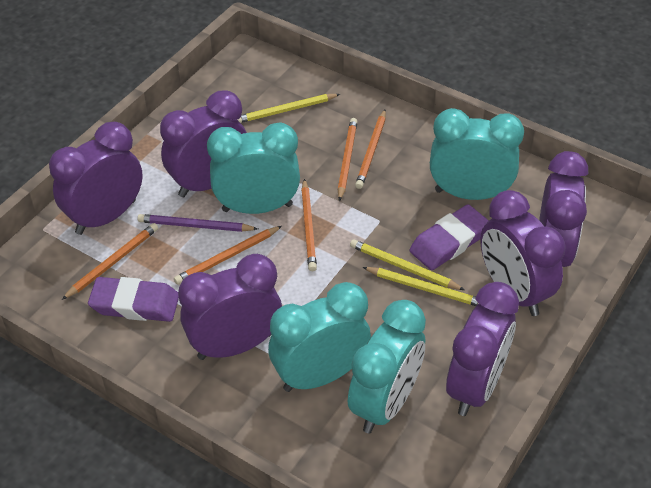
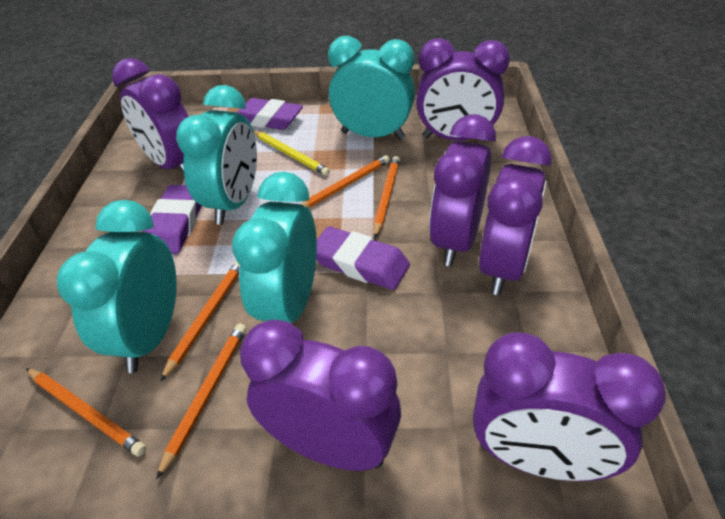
purple eraser: [88,277,179,322] [409,204,489,270] = 2 -> [142,185,201,254] [237,98,303,130] [316,226,410,290] = 3
purple pencil: [137,214,258,232] = 1 -> none = 0
yellow pencil: [237,94,340,123] [350,239,465,290] [363,267,479,306] = 3 -> [253,130,330,176] = 1

